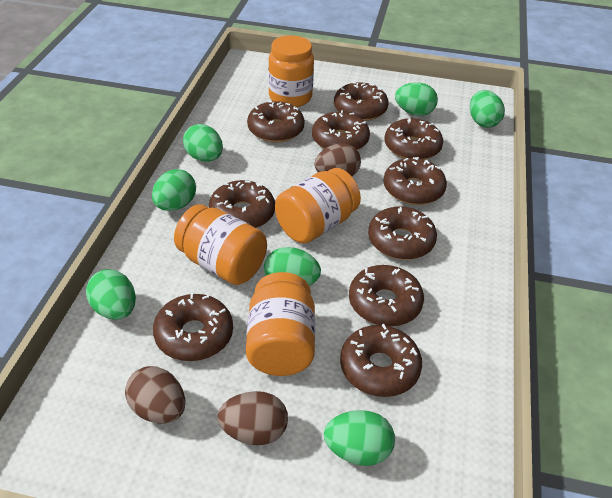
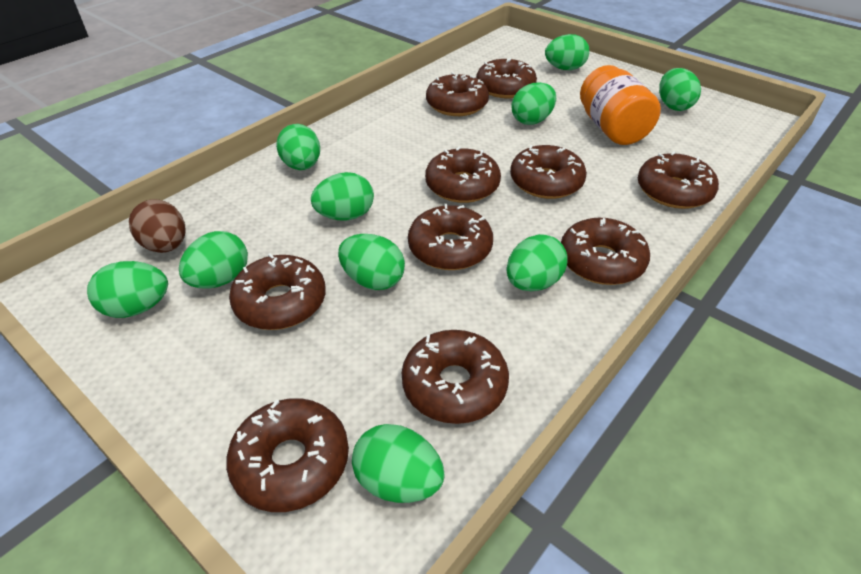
brown egg: [125,366,185,423] [217,391,288,445] [314,143,361,176] = 3 -> [129,199,186,253] = 1
green egg: [86,269,136,320] [152,169,196,211] [183,124,223,162] [264,247,321,286] [324,410,395,466] [395,82,438,116] [470,90,505,128] = 7 -> [87,261,168,318] [179,231,248,289] [276,124,320,170] [311,172,374,221] [338,234,405,290] [352,424,445,503] [506,234,568,291] [511,82,556,125] [545,34,589,70] [659,68,701,111] = 10
orange jar: [174,204,267,285] [246,272,315,376] [268,35,314,107] [275,168,361,244] = 4 -> [580,65,661,145] = 1

